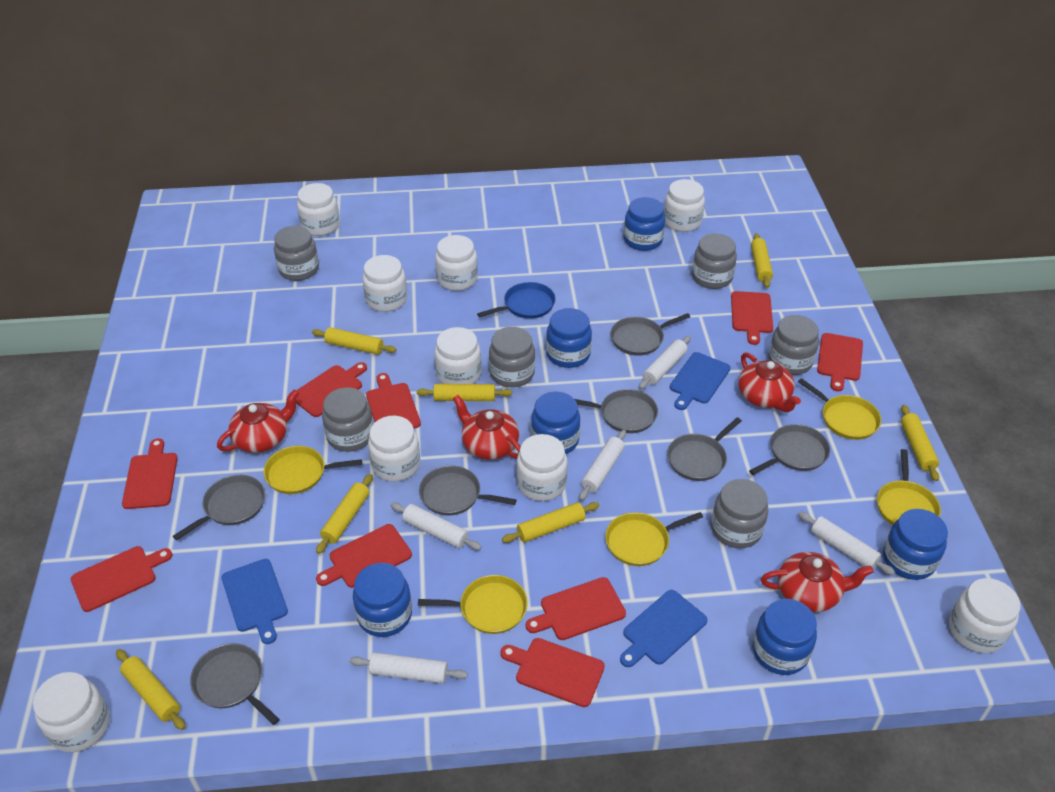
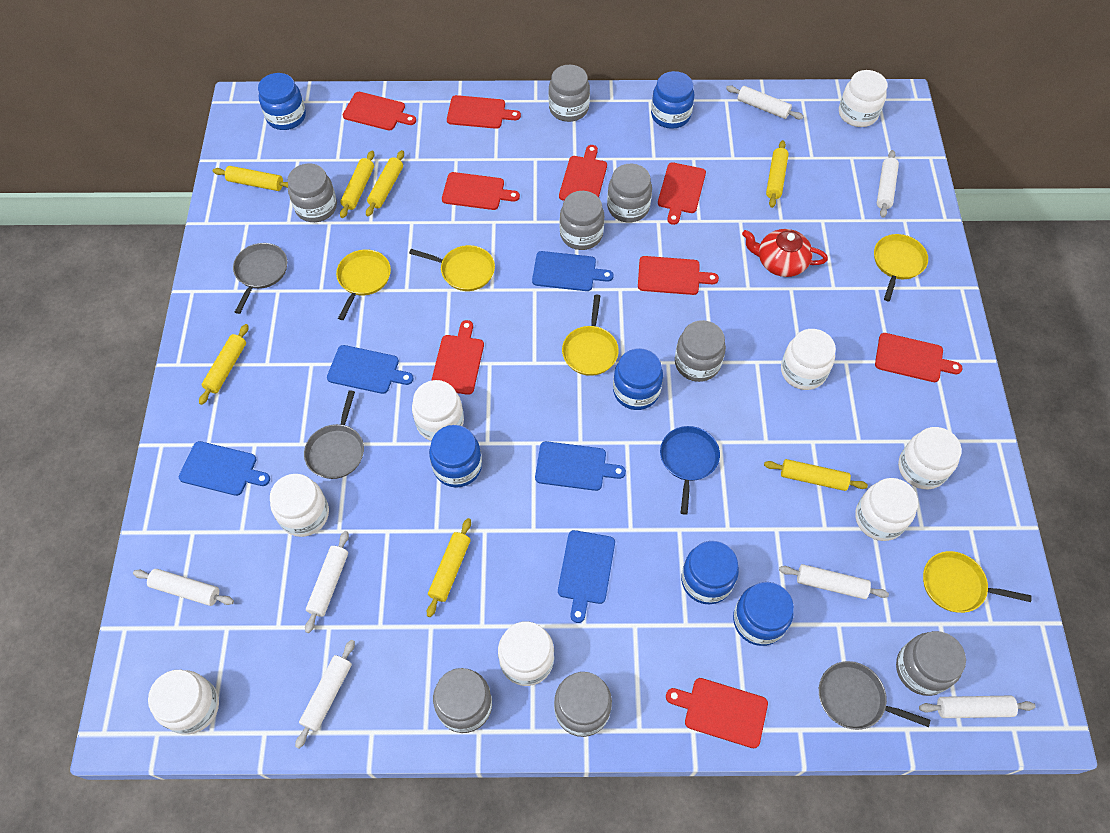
blue cutting board: [222,559,288,644] [620,590,708,667] [670,352,731,410] = 3 -> [179,441,270,496] [327,345,414,394] [532,251,614,291] [535,441,626,491] [558,530,615,623] = 5
grey jar: [274,226,319,281] [322,387,373,452] [489,327,535,387] [692,233,737,289] [711,479,768,548] [769,315,819,375] = 6 -> [287,163,337,222] [433,668,492,733] [549,65,590,122] [554,672,612,737] [560,191,604,250] [607,164,652,222] [675,320,726,382] [896,631,966,696] = 8
grey pan: [173,475,265,541] [190,643,280,725] [419,465,517,516] [574,389,658,433] [611,313,690,356] [667,417,742,481] [749,424,830,475] = 7 -> [233,243,287,314] [304,390,364,479] [819,661,930,730] = 3
red teapot: [217,389,299,453] [453,395,521,460] [738,352,801,412] [761,552,874,612] = 4 -> [742,229,828,277] = 1
white jar: [33,672,110,752] [297,183,340,236] [362,255,407,312] [368,416,420,482] [435,235,478,291] [435,327,481,384] [516,434,568,501] [664,179,705,232] [949,578,1021,653] = 9 -> [148,670,219,735] [270,474,329,537] [412,380,464,441] [498,622,554,686] [781,329,836,390] [839,70,888,127] [855,478,918,541] [898,427,962,489] = 8
white rolling pin: [350,652,468,684] [391,502,482,550] [579,430,626,501] [639,336,691,389] [798,512,895,575] = 5 -> [133,569,234,606] [295,640,355,749] [305,531,349,633] [726,85,804,119] [779,564,889,599] [877,150,899,218] [919,696,1036,718] = 7

